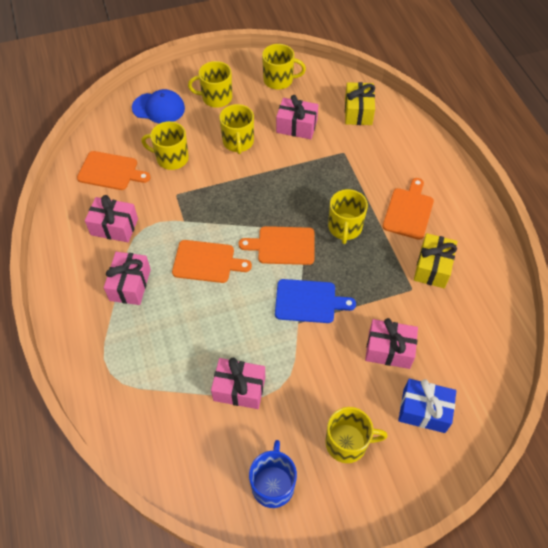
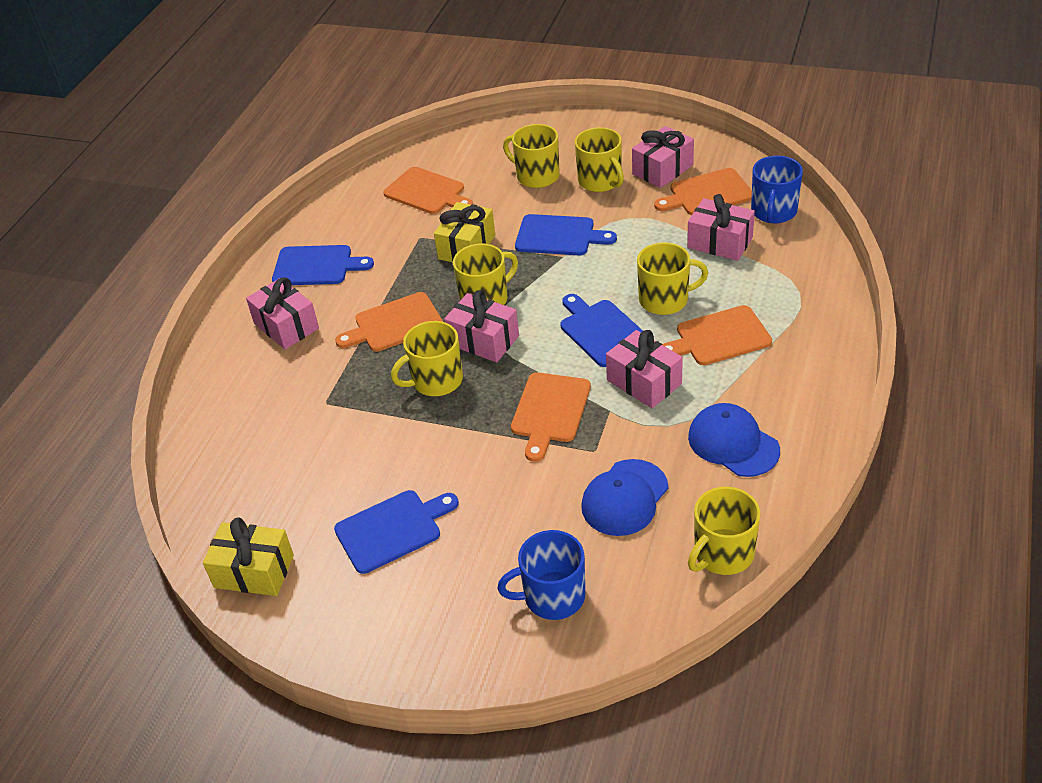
blue cap: [132,89,185,124] = 1 -> [581,459,668,536] [688,403,780,477] = 2
blue cutting board: [275,279,356,323] = 1 -> [272,245,374,285] [334,490,459,574] [515,214,617,255] [560,294,643,367] = 4
blue gift: [398,379,456,433] = 1 -> none = 0
blue mug: [249,440,297,508] = 1 -> [497,530,585,620] [751,156,803,223] = 2
orange cutting board: [77,151,150,190] [172,240,252,283] [239,226,315,265] [382,178,434,240] = 4 -> [335,292,443,352] [383,167,473,214] [511,372,591,462] [654,168,752,215] [662,305,772,365] = 5

